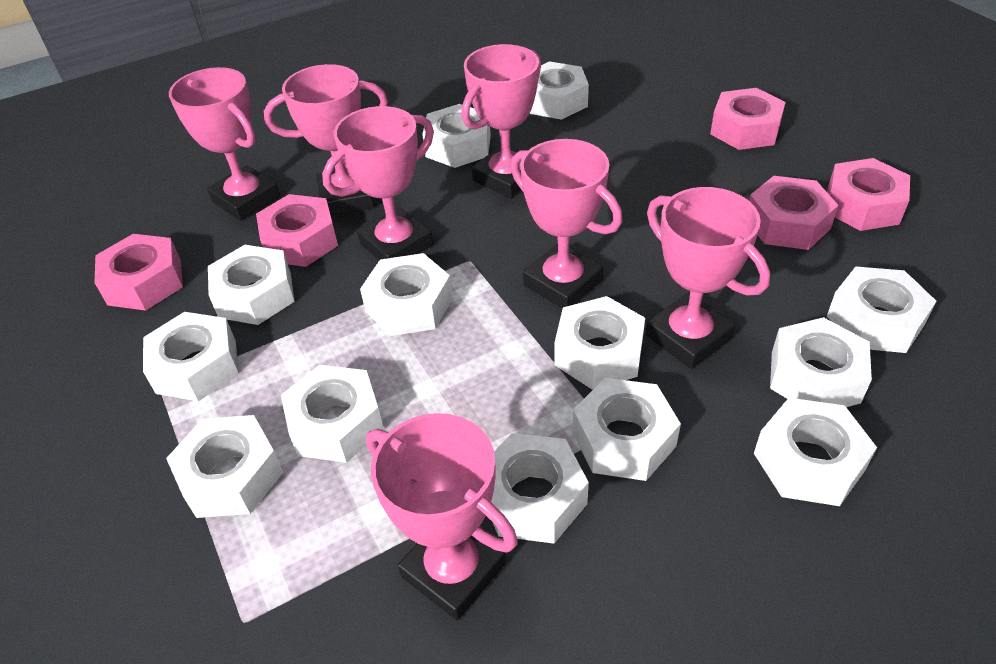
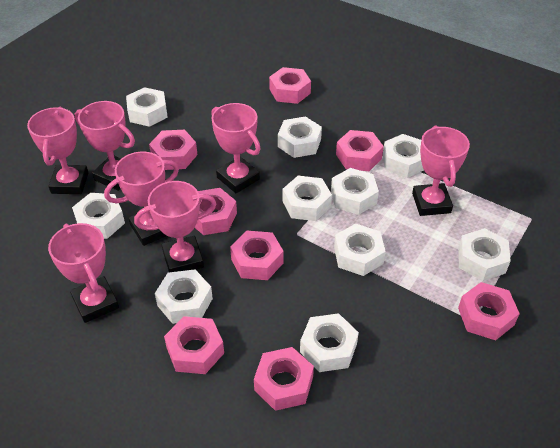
pink nut: [95,234,183,311] [256,194,338,267] [710,88,786,150] [749,176,838,250] [827,158,910,231] = 5 -> [149,130,197,170] [164,316,224,374] [195,188,237,235] [230,231,284,280] [254,347,314,411] [269,67,311,104] [336,130,384,171] [458,282,520,340] = 8
white nut: [143,312,239,401] [166,415,283,518] [208,245,295,325] [281,365,384,463] [360,253,453,336] [422,104,491,168] [491,433,589,544] [529,61,589,120] [555,296,645,390] [573,378,681,481] [754,398,877,506] [770,317,872,407] [827,266,936,353] = 13 -> [72,193,125,239] [126,87,168,127] [155,269,213,324] [278,116,322,158] [283,176,332,221] [300,313,359,372] [331,168,379,215] [334,223,386,276] [383,134,424,178] [458,228,511,281] = 10

